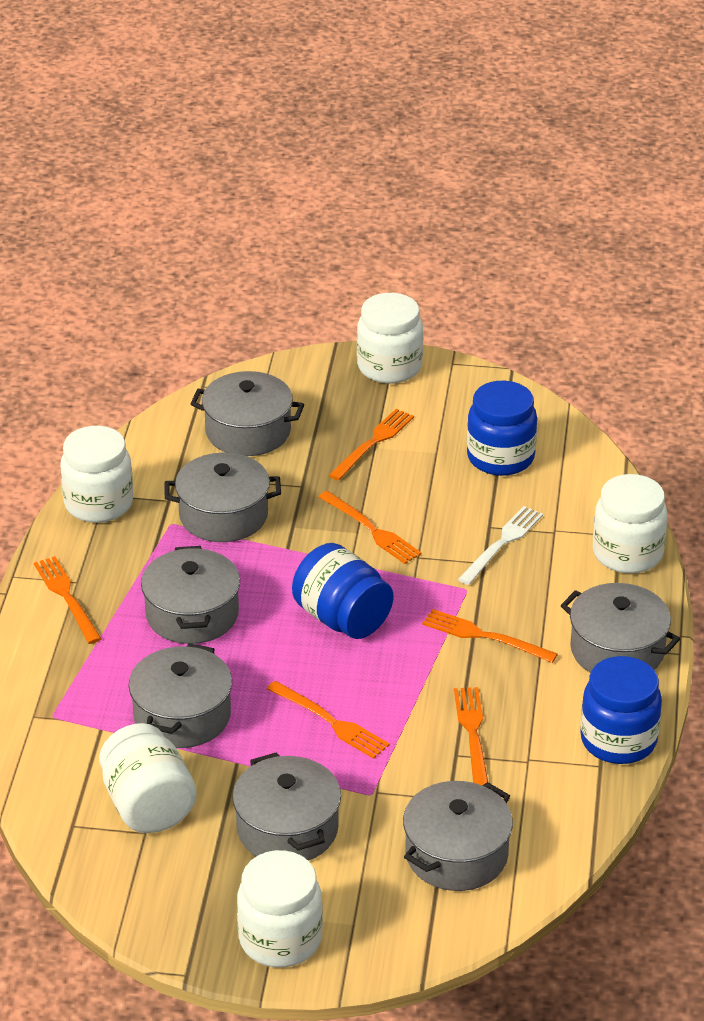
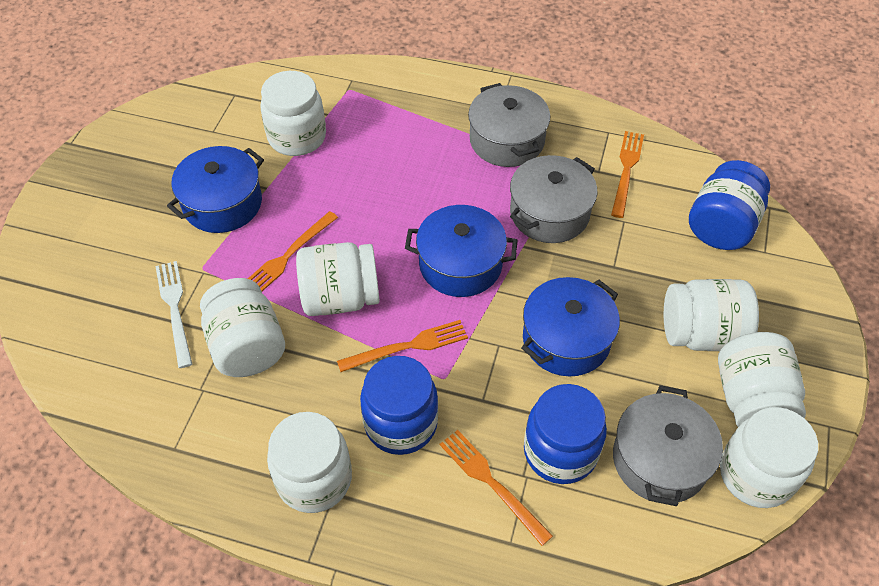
blue pot: none = 0 -> [167,146,264,233] [405,205,518,297] [521,277,620,376] = 3
grey pot: [129,643,232,748] [141,546,240,644] [164,453,281,542] [191,371,304,456] [232,752,341,861] [403,781,513,891] [561,583,680,673] = 7 -> [468,83,550,167] [510,155,597,243] [613,385,723,506] = 3
orange fork: [34,556,102,644] [267,681,390,759] [318,491,422,564] [329,409,414,481] [422,609,558,663] [454,687,488,785] = 6 -> [248,211,338,291] [337,320,468,372] [440,430,553,546] [611,131,644,218] = 4
white jar: [60,426,133,523] [99,723,197,833] [237,850,323,968] [357,293,423,384] [593,474,667,574] = 5 -> [200,278,285,377] [260,71,326,156] [267,412,352,513] [296,242,380,316] [664,279,759,351] [718,332,806,427] [720,407,818,508] = 7

